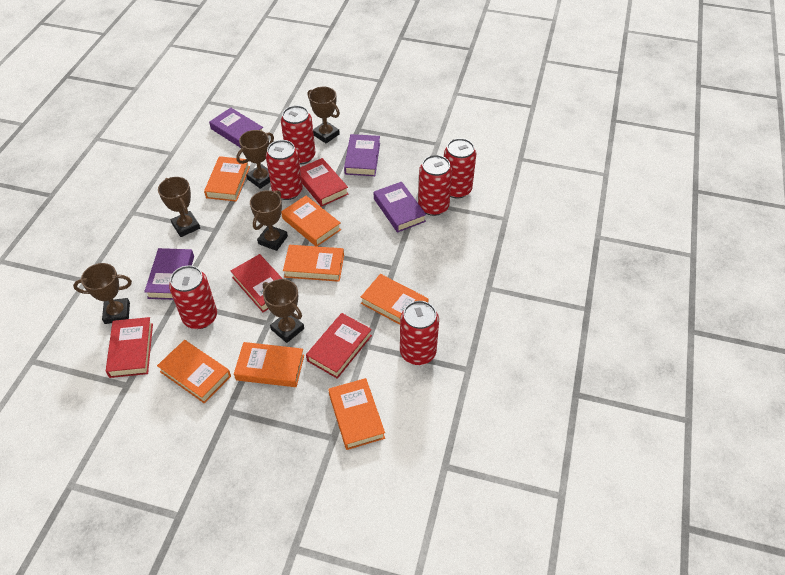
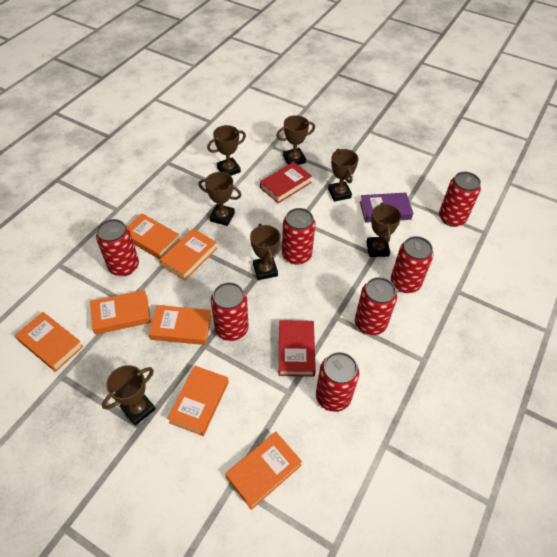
brown trophy: [73,263,132,324] [158,177,200,237] [236,130,274,189] [250,190,288,251] [263,279,304,343] [308,87,340,143] = 6 -> [102,365,156,426] [198,172,241,226] [207,125,246,176] [250,224,281,280] [276,115,315,165] [328,149,359,202] [366,203,402,257] = 7
purple book: [144,248,194,300] [209,108,263,148] [344,134,380,176] [374,182,426,233] = 4 -> [360,192,413,223] = 1
red book: [106,317,153,378] [231,254,283,312] [300,158,348,207] [306,313,372,379] = 4 -> [260,162,312,203] [279,320,316,377] = 2
red can: [169,265,217,329] [266,140,303,200] [281,105,315,165] [400,301,439,365] [418,155,452,216] [444,138,476,198] = 6 -> [96,219,139,276] [211,282,248,341] [282,208,315,265] [316,352,359,412] [355,277,397,335] [391,236,433,293] [439,172,481,227] = 7

